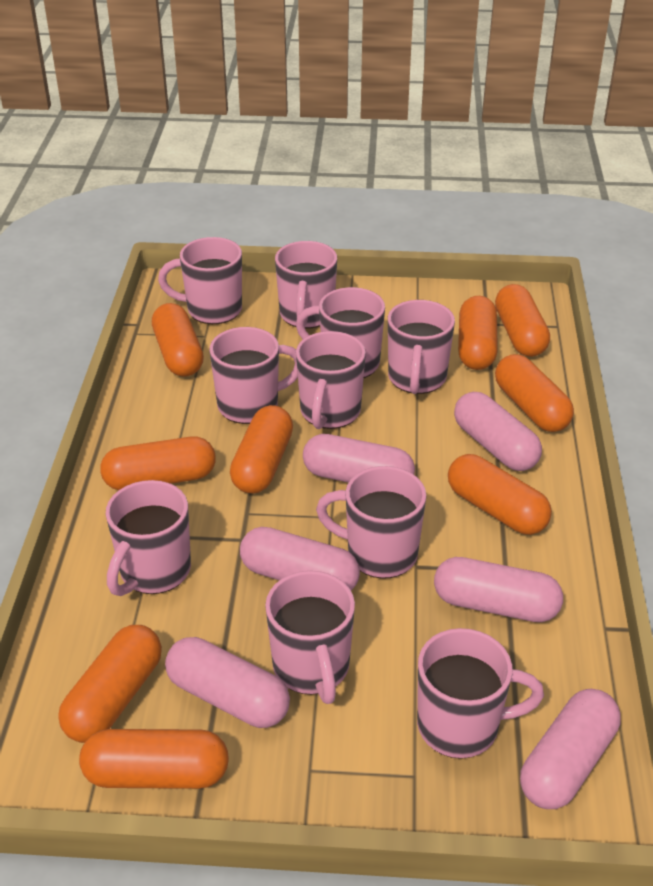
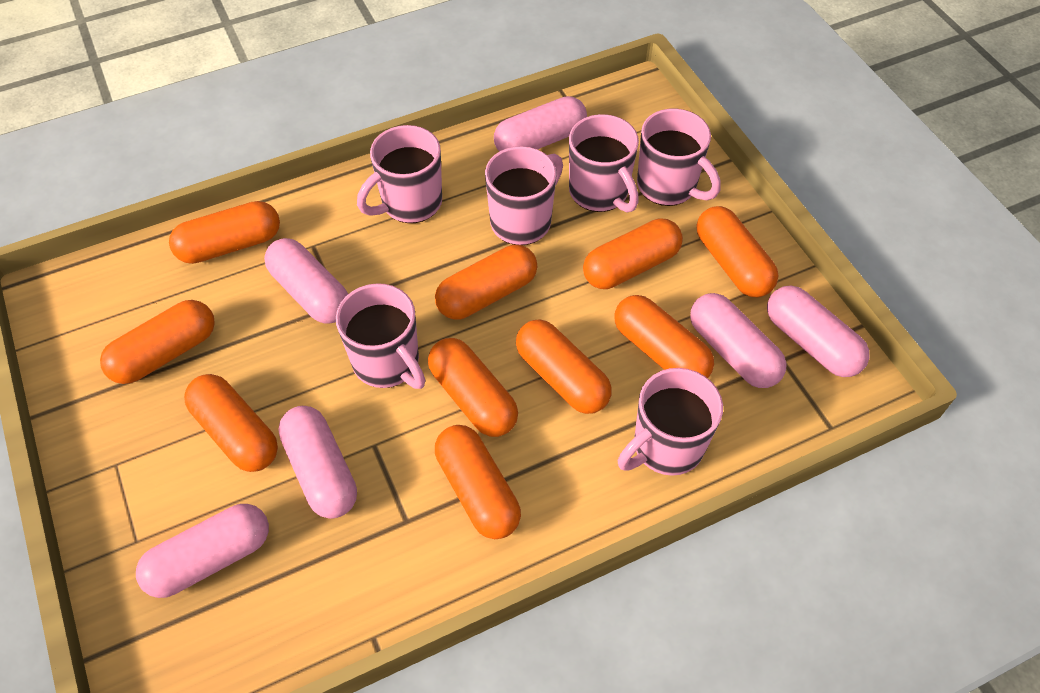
orange capsule: [58,625,162,743] [79,729,229,789] [100,436,216,490] [152,303,204,377] [230,405,293,493] [448,454,552,535] [458,296,498,370] [495,284,550,357] [495,354,574,432] = 9 -> [100,300,215,384] [169,201,280,264] [184,374,278,472] [428,338,518,437] [435,245,537,320] [435,425,521,539] [516,320,612,414] [583,218,683,289] [615,295,714,378] [697,206,778,297] = 10
pink mug: [106,480,191,596] [158,237,242,324] [210,327,298,424] [265,571,355,704] [275,241,337,328] [296,287,385,378] [296,331,366,429] [316,466,426,579] [388,300,455,394] [417,628,544,759] = 10 -> [336,283,425,389] [357,125,442,223] [485,146,563,245] [569,114,639,213] [618,368,723,476] [637,109,721,206] = 6

